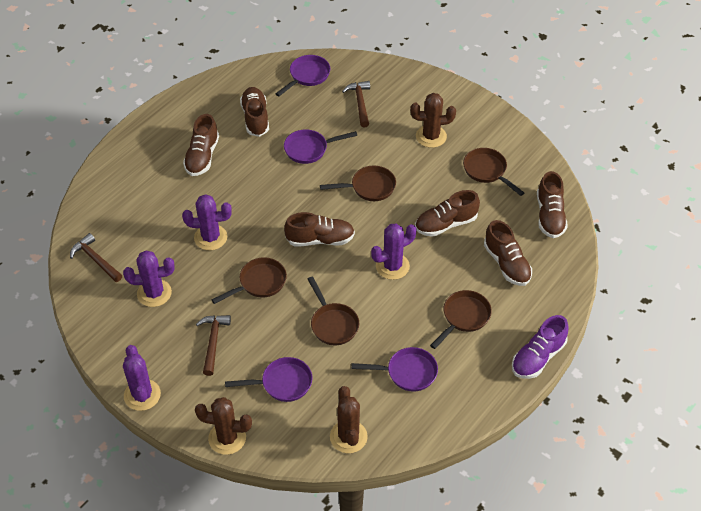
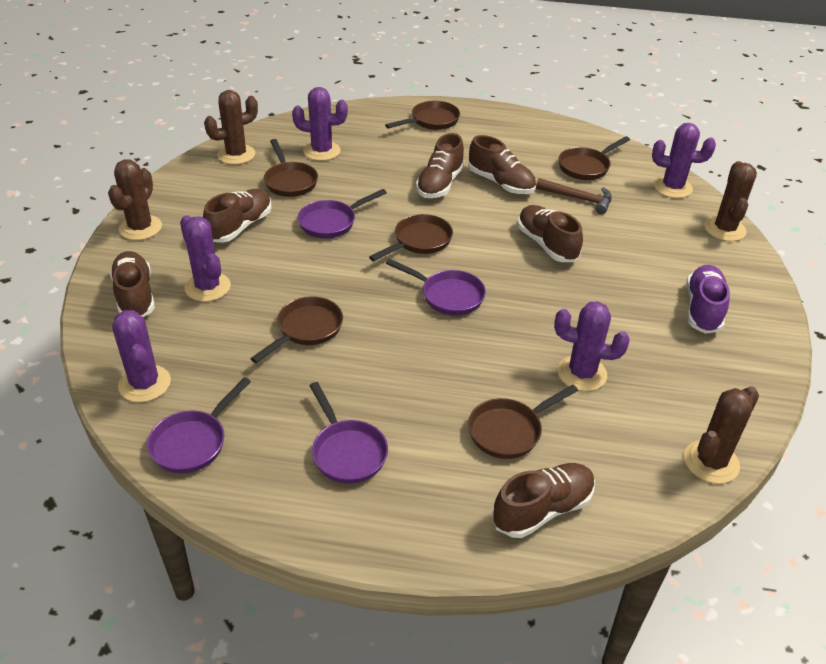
brown cactus: [195,397,252,455] [330,386,368,453] [410,93,456,148] = 3 -> [108,159,162,240] [204,90,258,165] [684,386,759,484] [704,161,757,241] = 4
brown hammer: [70,233,122,282] [196,315,231,376] [342,81,370,128] = 3 -> [536,178,612,214] = 1
brown pan: [211,257,287,304] [308,277,359,345] [320,166,396,201] [430,290,492,349] [463,148,524,196] = 5 -> [250,296,343,363] [264,139,318,197] [369,214,453,261] [385,100,460,130] [468,385,578,459] [559,136,630,180] = 6
purple cactus: [123,250,175,307] [123,345,161,411] [182,194,232,250] [371,223,417,280] = 4 -> [112,310,171,402] [180,215,231,302] [292,87,348,161] [554,301,630,391] [652,123,716,198] = 5

